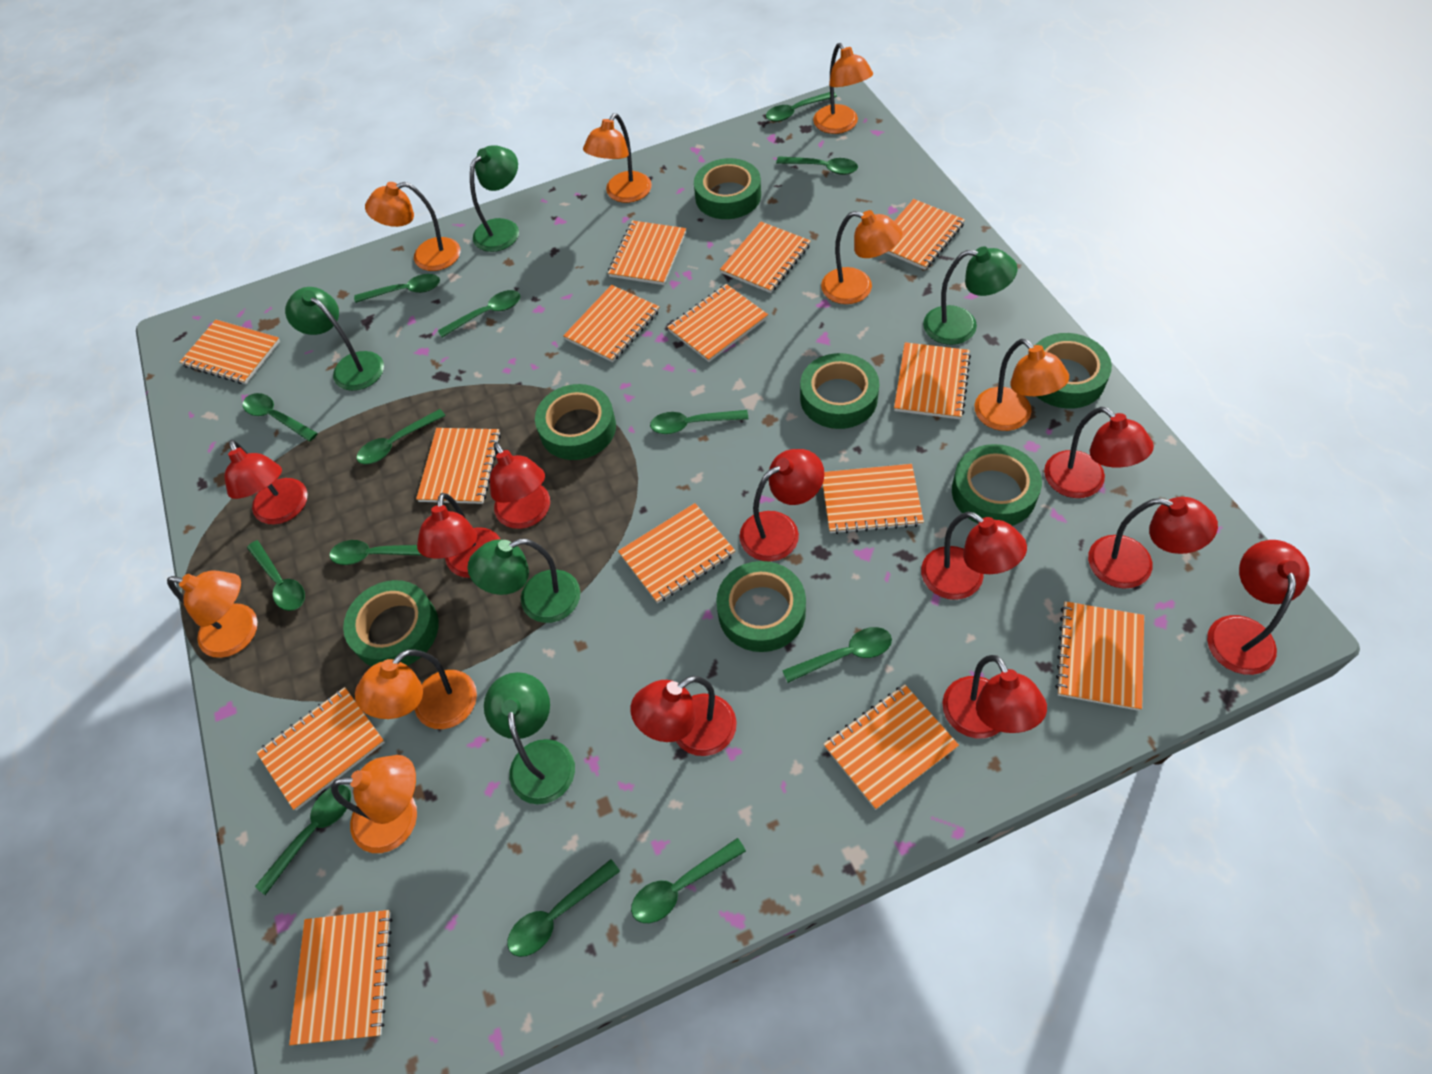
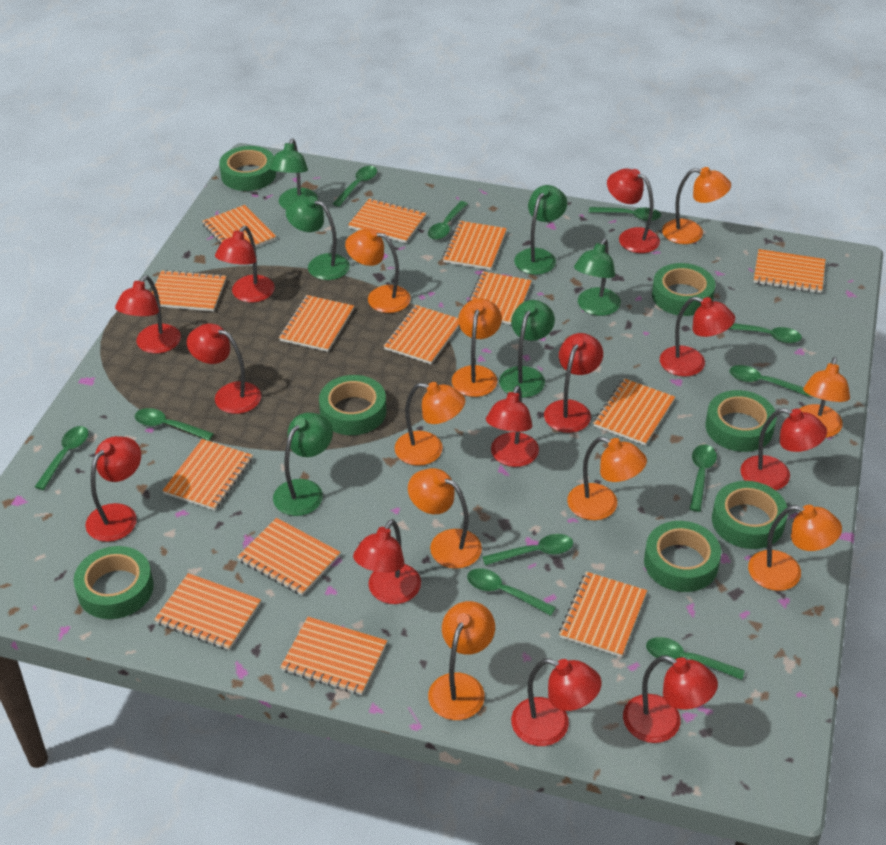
green lamp: [285,287,384,391] [468,539,580,623] [470,145,519,252] [484,672,575,804] [923,246,1018,345] = 5 -> [269,139,318,210] [273,413,333,516] [286,196,350,280] [499,300,555,398] [514,185,567,275] [574,239,621,316] = 6
green spoon: [243,393,318,441] [247,540,305,611] [255,785,351,895] [330,540,423,565] [354,274,440,303] [356,409,446,464] [438,290,520,337] [507,859,620,957] [631,838,746,923] [650,410,748,434] [766,92,837,122] [776,156,858,175] [782,627,892,683] = 13 -> [35,426,89,490] [135,408,214,441] [332,166,377,207] [428,201,468,240] [467,568,556,616] [482,534,573,565] [589,207,661,221] [646,637,745,680] [690,445,717,512] [729,323,802,343] [730,365,810,397] = 11
orange lamp: [167,571,258,658] [331,755,417,853] [355,649,477,729] [365,182,460,271] [583,113,652,203] [813,43,873,134] [821,210,902,304] [974,339,1069,431] = 8 -> [345,228,411,313] [395,382,465,466] [408,468,482,569] [428,601,495,720] [452,298,502,397] [567,437,647,520] [662,167,731,244] [748,505,842,591] [800,357,850,438] = 9
red lamp: [225,440,308,525] [417,493,501,578] [490,442,550,529] [630,676,737,756] [739,449,824,562] [921,512,1027,600] [942,655,1047,738] [1044,407,1154,498] [1088,497,1218,588] [1207,540,1310,675] = 10 -> [85,436,141,542] [115,275,181,354] [187,323,261,414] [215,226,275,302] [353,519,421,604] [486,385,539,467] [511,658,601,746] [544,333,603,433] [607,168,660,253] [623,655,718,743] [660,297,735,377] [740,408,827,490] = 12

